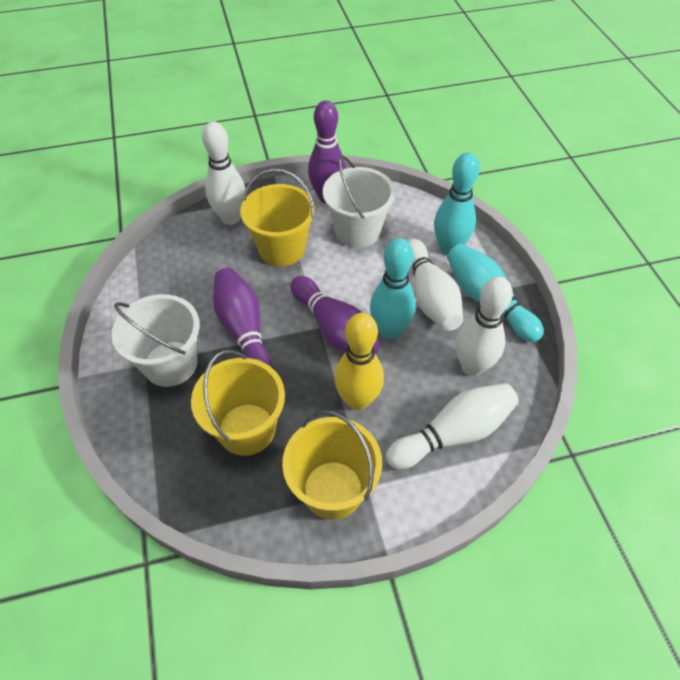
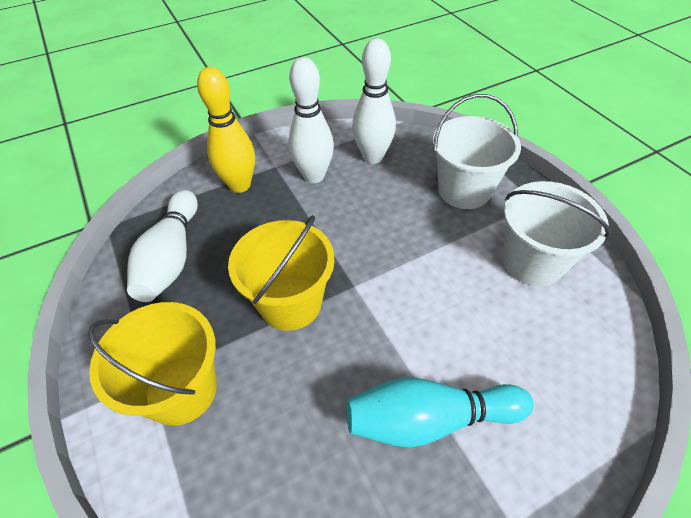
purple bowling pin: [213,268,273,368] [290,276,380,354] [308,100,346,203] = 3 -> none = 0
turquoise bowling pin: [370,238,416,339] [434,152,480,255] [447,244,544,342] = 3 -> [346,378,534,448] = 1
white bowling pin: [202,121,246,225] [386,383,519,470] [407,239,463,331] [456,277,513,376] = 4 -> [127,190,198,302] [288,57,334,183] [352,38,396,164] = 3
yellow bucket: [191,350,285,456] [240,168,315,266] [282,410,382,520] = 3 -> [88,302,217,426] [228,215,335,331] = 2

